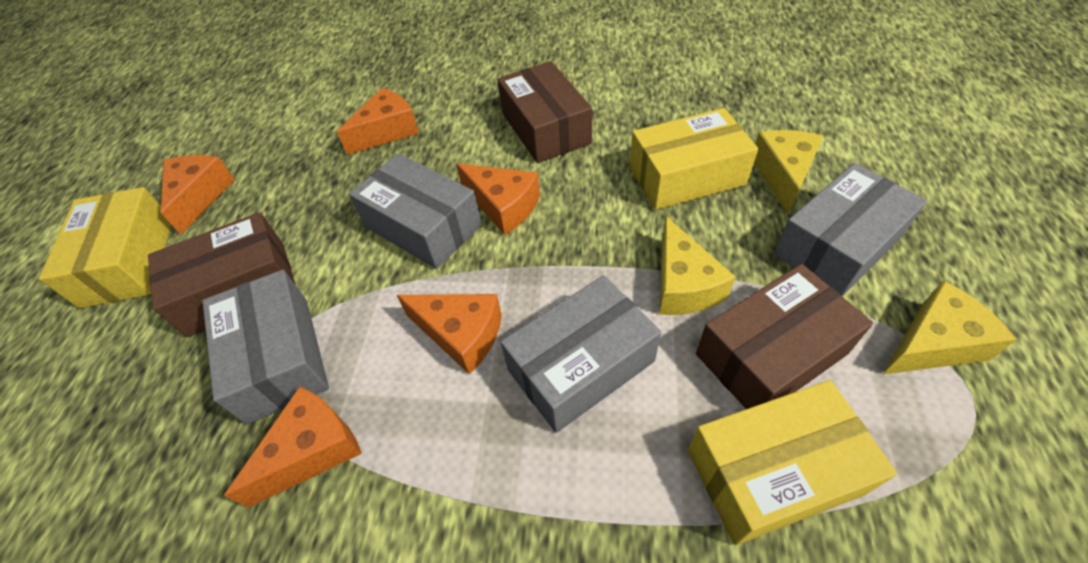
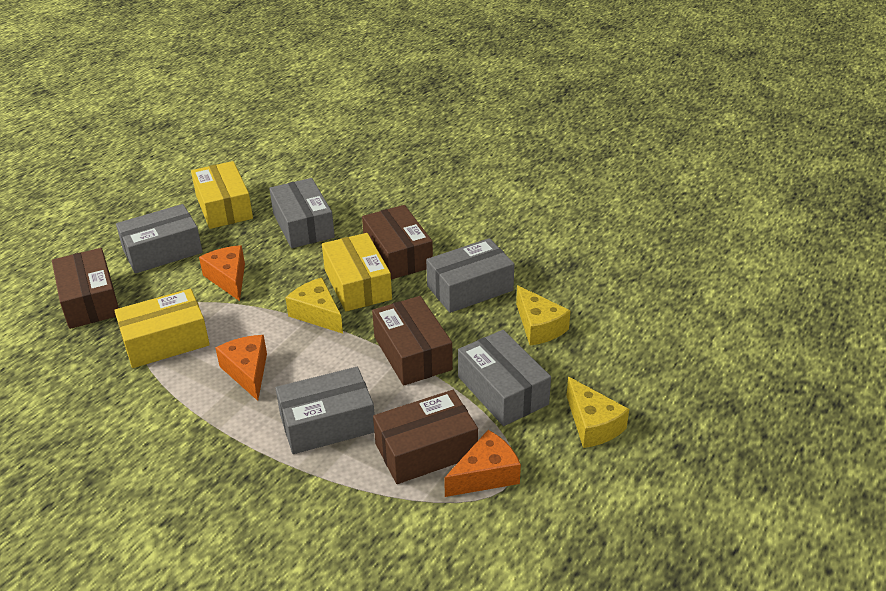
brown box: [148,212,296,337] [497,61,592,163] [696,264,873,409] = 3 -> [52,248,119,329] [362,205,433,280] [372,296,453,386] [373,390,478,484] = 4
grey box: [202,270,329,424] [349,153,482,269] [501,275,661,433] [774,163,927,297] = 4 -> [116,204,203,274] [269,178,335,248] [276,367,375,454] [426,238,514,313] [458,330,551,426] = 5
orange cheese: [161,155,235,234] [224,386,362,508] [337,88,419,155] [397,294,502,375] [456,163,540,235] = 5 -> [199,245,245,301] [215,335,267,401] [444,430,521,497] = 3

